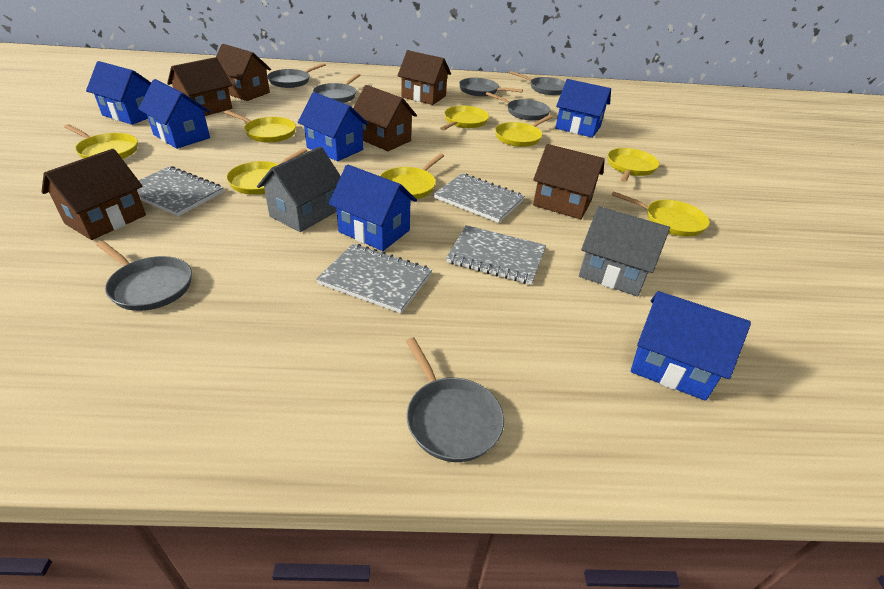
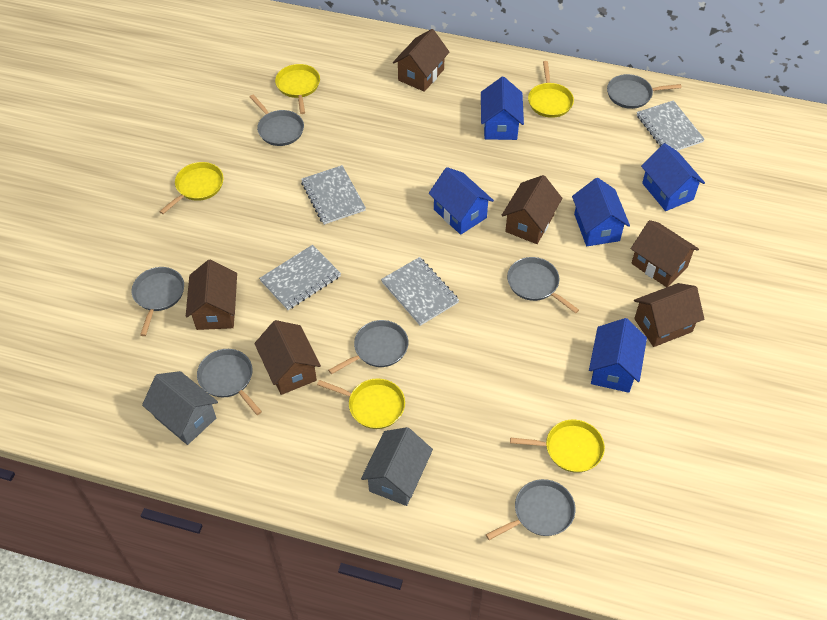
blue house: [86,61,151,125] [138,79,210,149] [298,92,368,161] [329,164,417,251] [555,79,611,138] [631,291,751,401] = 6 -> [429,167,494,235] [481,77,524,140] [572,178,630,246] [589,318,647,393] [641,143,705,211] = 5
yellow pan: [64,124,138,159] [224,110,296,143] [226,148,307,195] [380,153,444,199] [440,106,489,130] [495,115,552,147] [608,148,660,182] [612,191,710,237] = 8 -> [159,162,224,214] [275,64,320,114] [317,378,405,429] [510,420,605,473] [528,61,574,118] = 5

